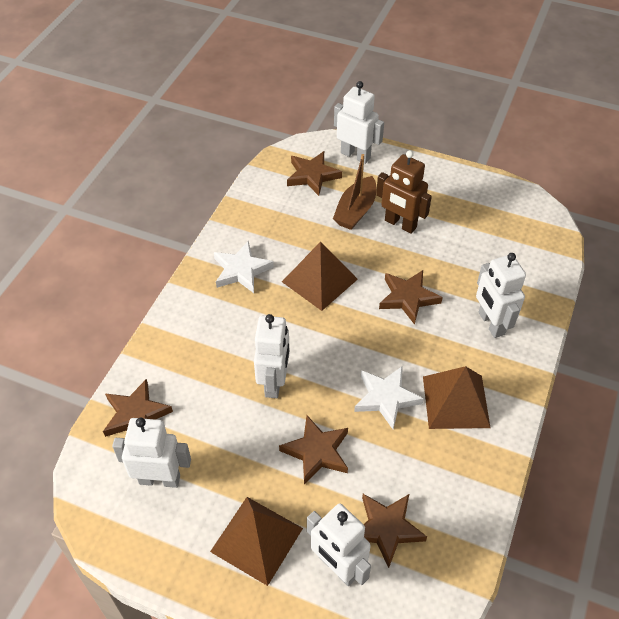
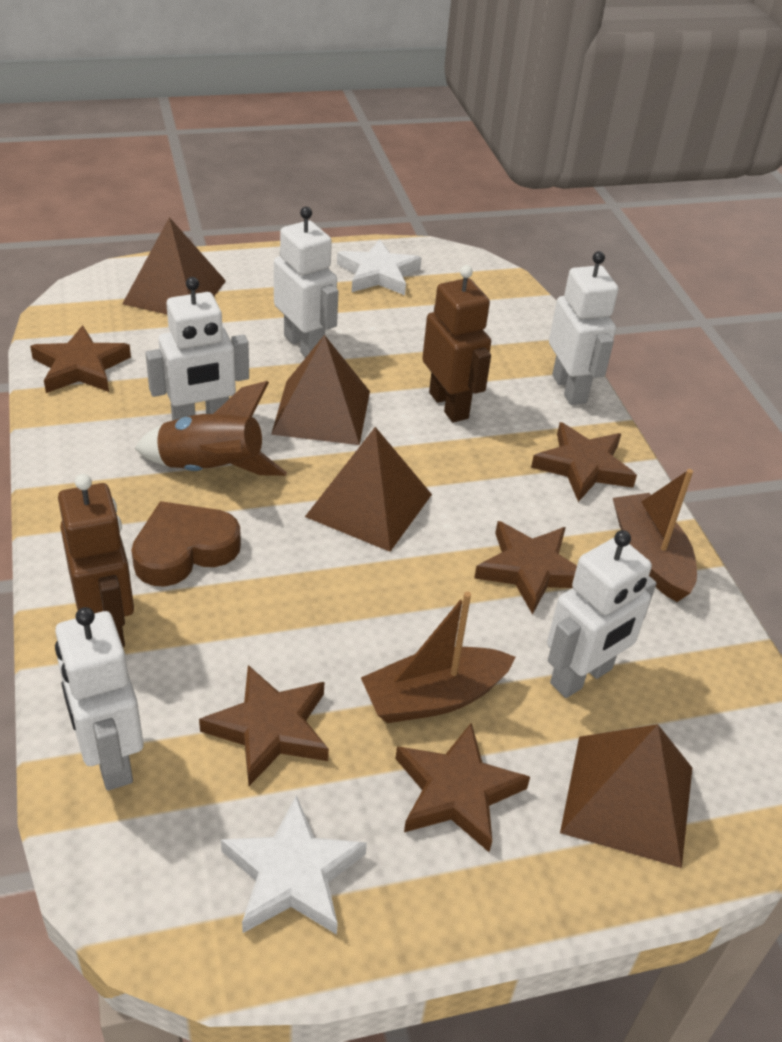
brown boat: [333,154,376,230] = 1 -> [361,592,516,723] [613,469,697,602] = 2
brown heart: none = 0 -> [131,501,241,587] = 1
brown pyramid: [210,497,303,586] [282,242,358,311] [423,366,490,429] = 3 -> [122,217,226,314] [271,335,370,445] [305,427,432,552] [560,724,692,868] = 4
brown robot: [376,150,432,234] = 1 -> [58,474,134,647] [422,265,491,422] = 2
brown rocket: none = 0 -> [135,381,287,476] = 1

